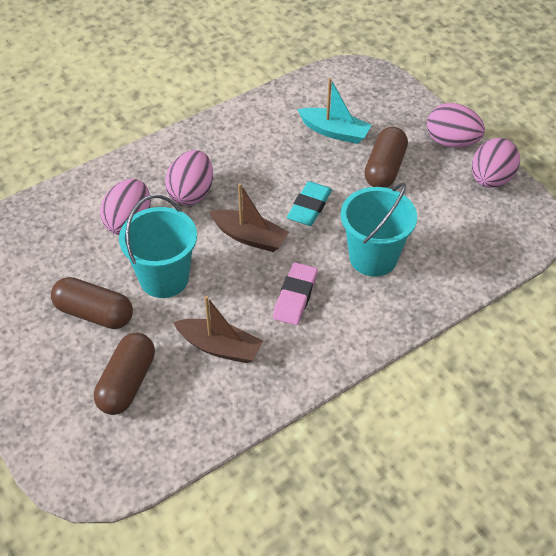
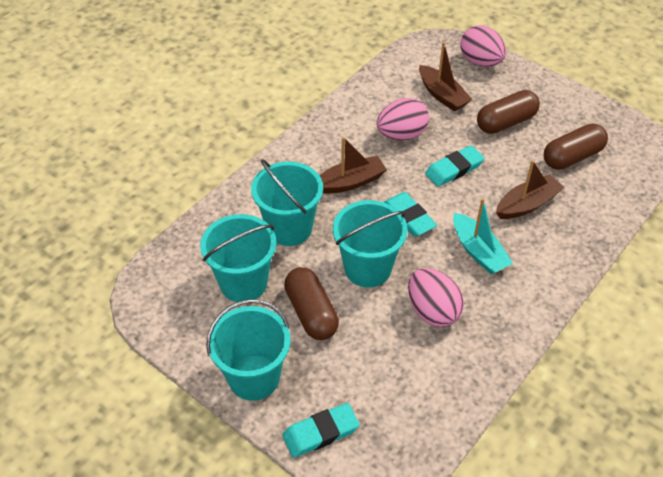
brown boat: [173,296,263,363] [209,183,289,252] = 2 -> [319,137,387,194] [419,43,472,112] [496,160,565,219] = 3
pink egg: [100,179,151,235] [165,150,213,205] [427,103,485,148] [472,138,520,188] = 4 -> [377,98,429,140] [408,268,464,327] [461,25,506,67] = 3
pink eraser: [273,262,318,325] = 1 -> none = 0
turquoise bucket: [119,195,197,298] [341,183,417,277] = 2 -> [200,214,276,302] [206,299,291,401] [251,159,323,246] [333,200,408,287] = 4
turquoise eraser: [287,181,332,226] = 1 -> [283,403,360,458] [384,192,437,236] [425,146,485,187] = 3

